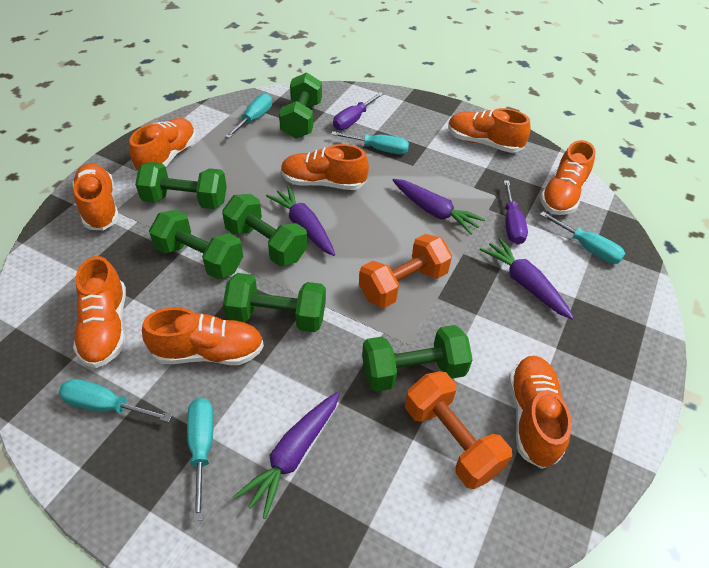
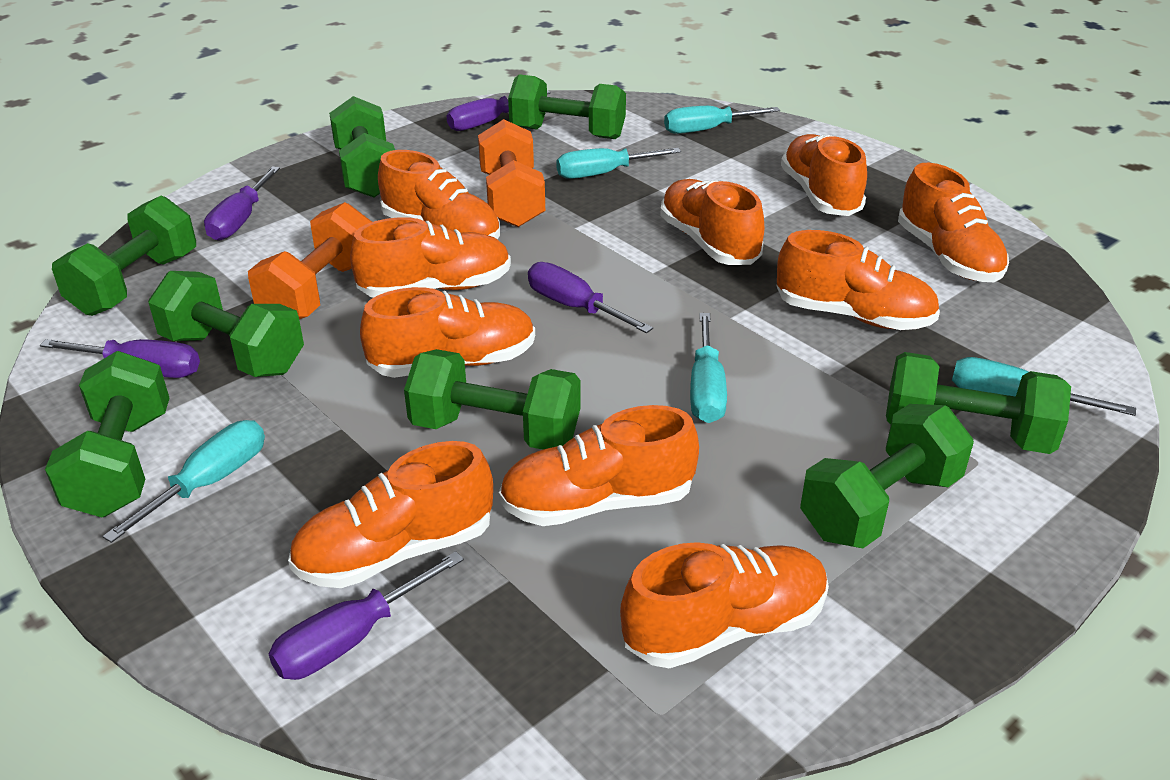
green dumbbell: [135,162,227,209] [149,210,243,279] [222,194,308,266] [223,273,326,332] [279,72,322,139] [362,325,473,392] = 6 -> [45,351,169,517] [52,196,196,316] [148,271,304,377] [329,96,395,197] [404,349,581,450] [508,74,626,139] [800,404,974,548] [886,352,1071,454] = 8
orange shoe: [72,163,119,230] [73,256,126,368] [129,118,196,172] [142,307,264,365] [281,144,369,190] [448,108,531,153] [509,356,572,469] [540,140,596,215] = 8 -> [288,441,493,588] [350,217,511,298] [360,287,535,378] [378,150,500,239] [499,405,699,526] [620,542,829,668] [660,179,764,265] [777,230,940,330] [781,134,867,216] [898,163,1009,282] = 10
purple carrot: [234,392,339,519] [266,186,335,256] [392,179,485,235] [480,238,574,320] = 4 -> none = 0
purple screwdriver: [333,92,383,130] [504,180,528,245] = 2 -> [40,339,200,378] [204,166,280,241] [269,551,464,680] [447,90,551,131] [528,262,653,333] = 5

